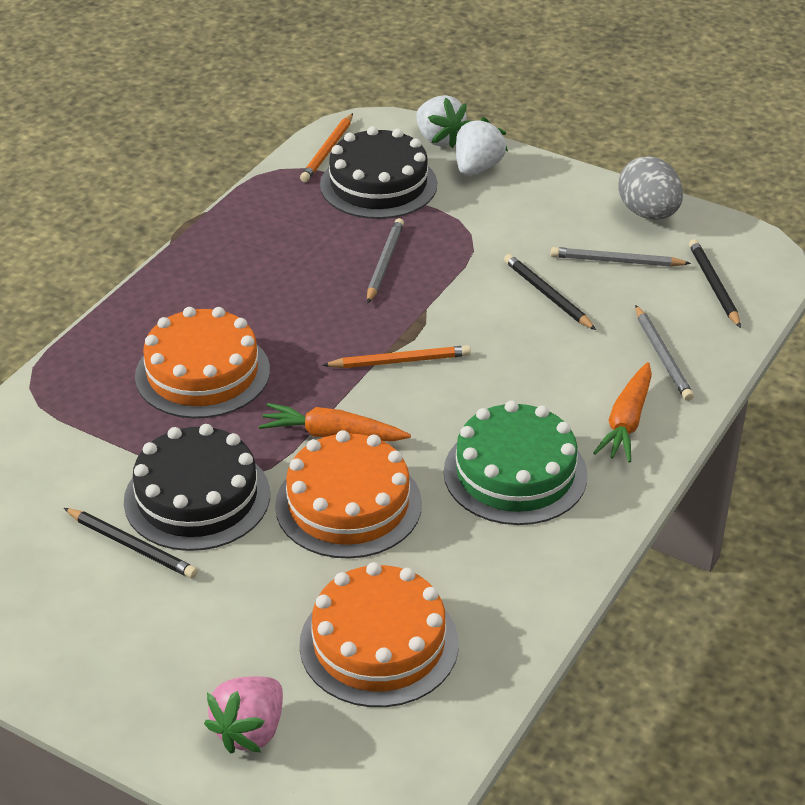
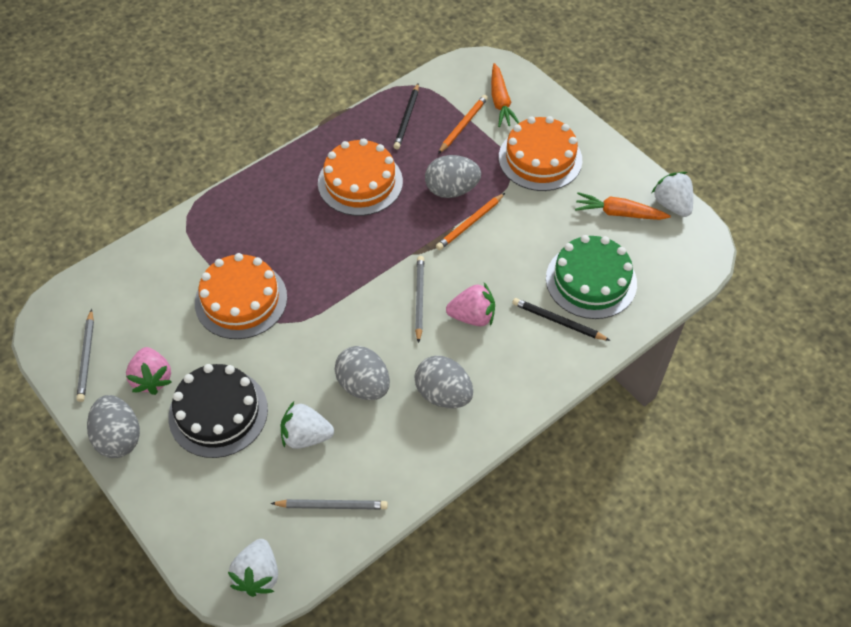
black cake: [124,424,270,551] [320,126,437,219] = 2 -> [168,364,268,458] = 1
black pencil: [64,508,198,578] [504,254,596,330] [689,239,741,328] = 3 -> [393,83,419,149] [512,298,610,341] = 2
grey egg: [619,156,683,220] = 1 -> [87,395,140,458] [335,346,390,400] [415,356,473,408] [425,155,481,198] = 4
pink strawberry: [204,676,283,753] = 1 -> [126,347,172,395] [446,283,495,326] = 2
white strawberry: [417,95,467,149] [456,117,508,176] = 2 -> [228,539,278,597] [281,402,334,449] [651,172,693,217] = 3

